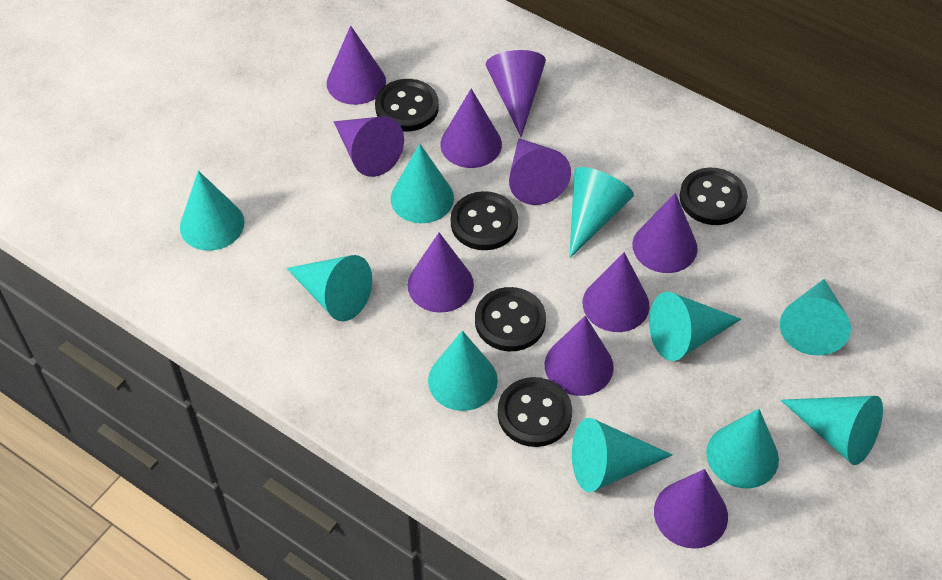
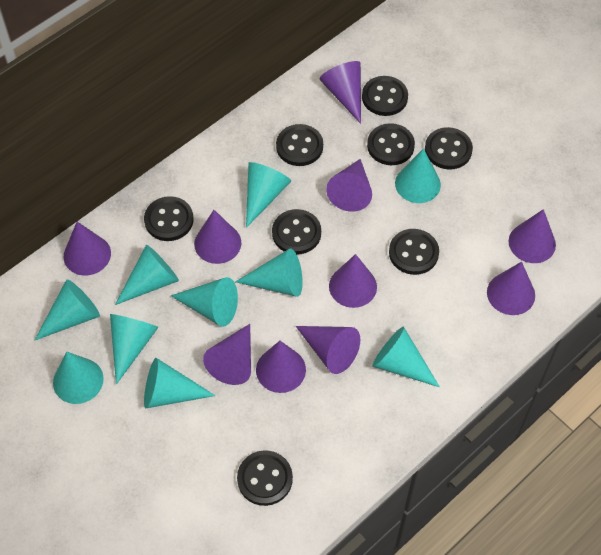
black button: [375,79,439,131] [451,191,518,250] [475,287,546,351] [498,377,572,447] [679,168,748,225] = 5 -> [144,196,194,241] [237,450,293,506] [272,209,321,254] [276,124,323,166] [362,76,408,116] [367,123,415,165] [389,229,439,275] [425,127,473,170] = 8

